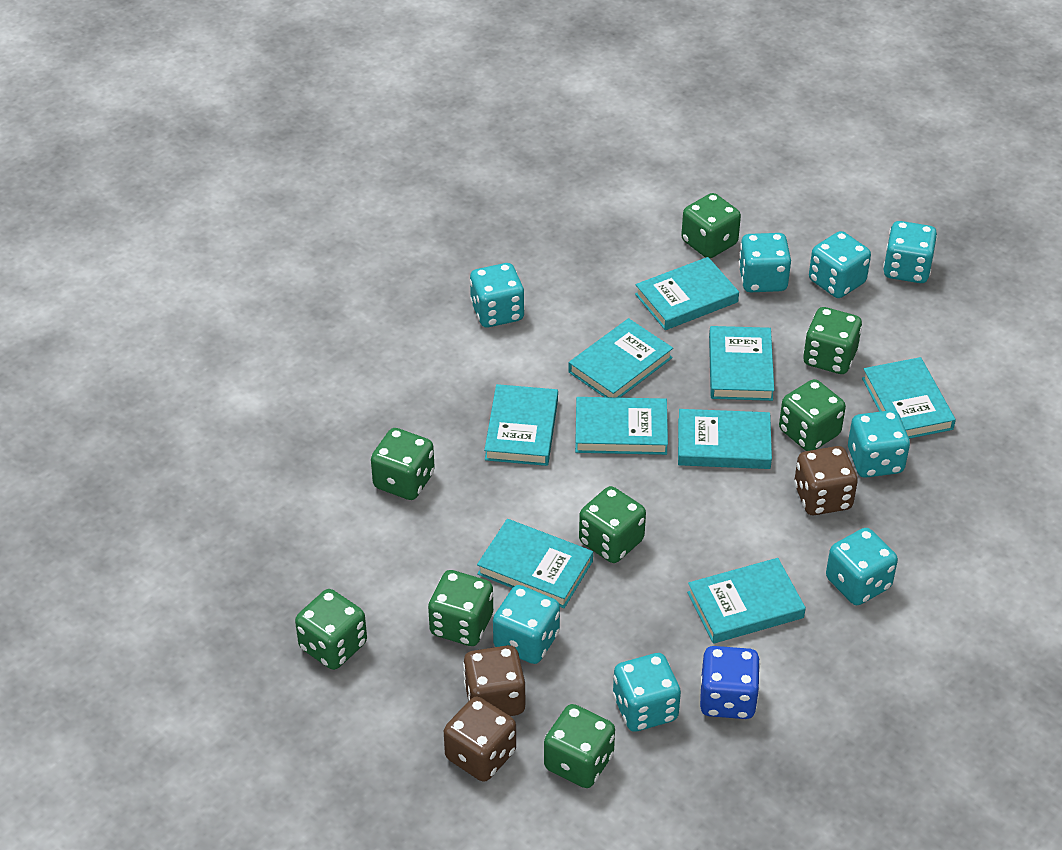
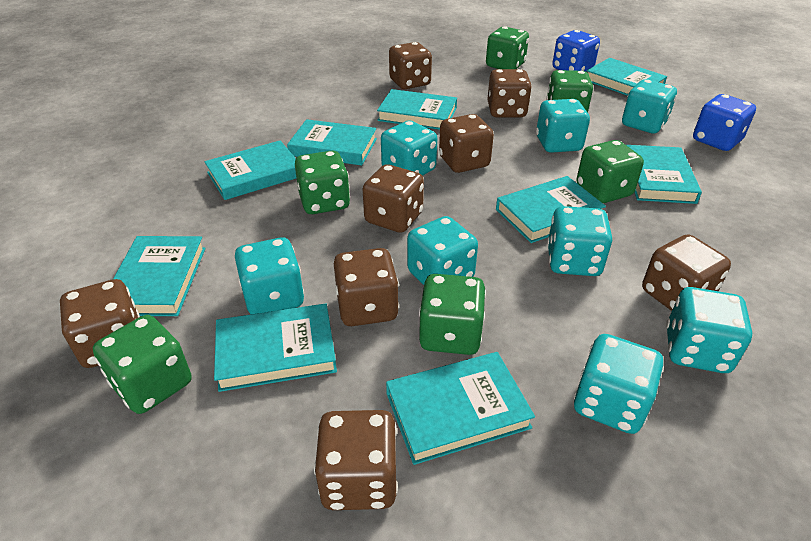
blue dice: [700,646,760,719] = 1 -> [553,30,600,72] [693,94,756,151] = 2
brown dice: [444,697,516,782] [463,645,525,716] [794,446,858,515] = 3 -> [60,279,140,368] [314,410,398,510] [334,248,399,326] [363,164,424,233] [389,42,432,89] [439,114,494,173] [487,69,532,117] [642,234,731,311] = 8
green dice: [295,589,367,670] [371,428,435,500] [428,570,493,646] [544,704,615,788] [579,486,646,563] [681,193,741,258] [779,379,846,451] [803,307,862,374] = 8 -> [93,315,192,414] [295,151,350,214] [419,274,486,355] [486,26,529,69] [546,70,593,112] [576,140,644,203] = 6

